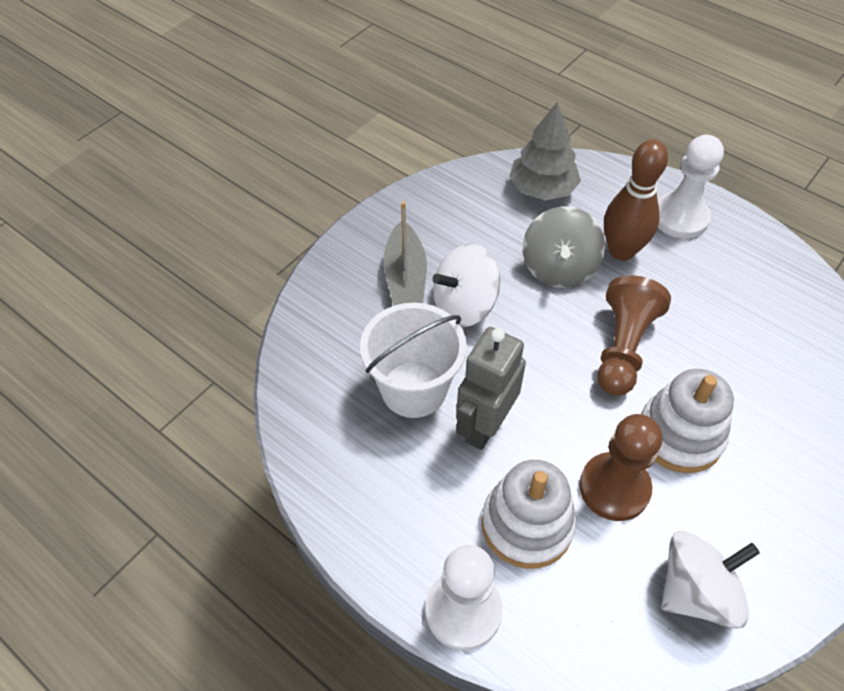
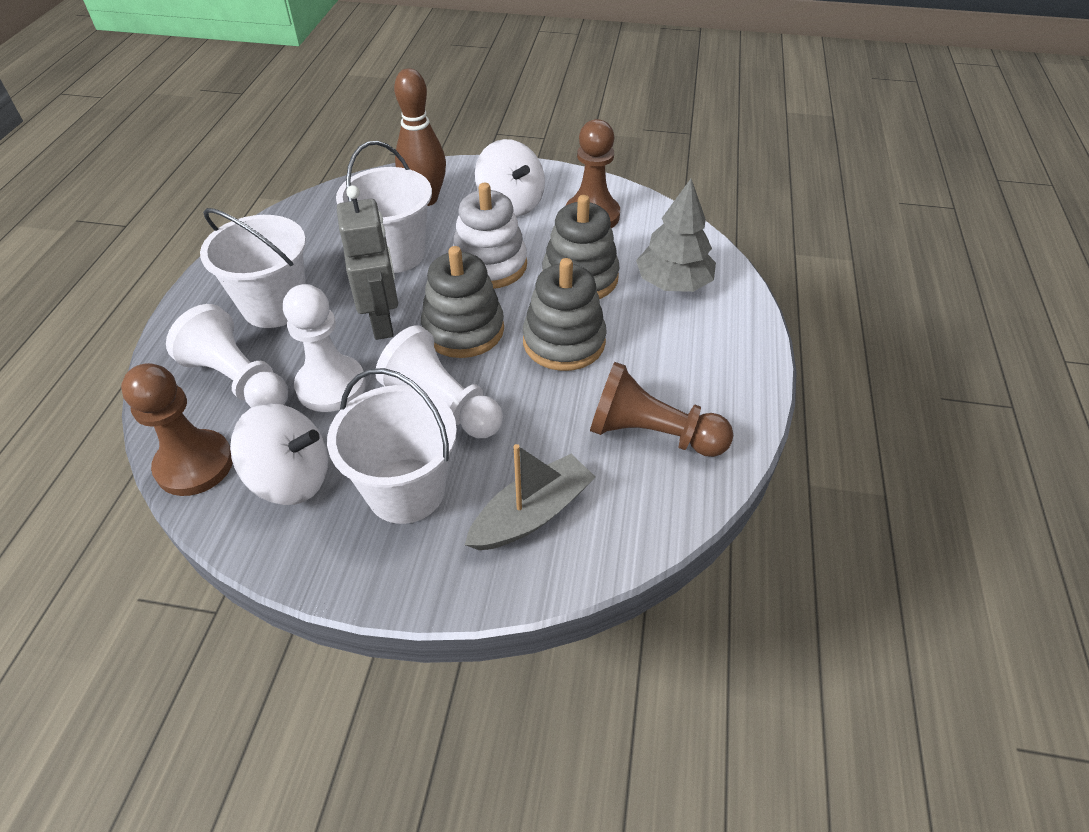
brown pawn: [579,414,662,521] [597,275,671,396] = 2 -> [121,363,233,496] [565,119,620,229] [590,362,733,457] = 3
grey spinning top: [523,207,605,288] = 1 -> none = 0
grey stacking toy: none = 0 -> [421,246,504,358] [523,258,607,371] [542,195,620,299] = 3
white bucket: [360,303,467,418] = 1 -> [200,208,306,328] [327,368,457,524] [336,141,432,273] = 3
white pawn: [425,545,503,650] [658,135,724,239] = 2 -> [166,304,288,408] [283,284,366,412] [375,325,503,438] = 3
white stacking toy: [482,460,576,569] [641,369,734,473] = 2 -> [453,183,527,289] = 1

